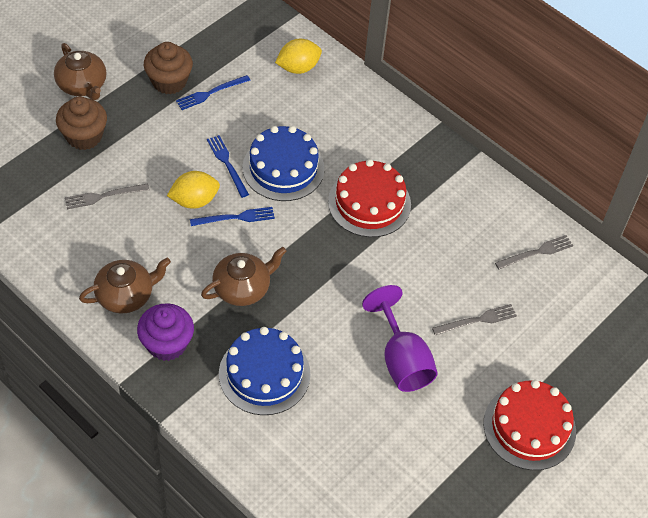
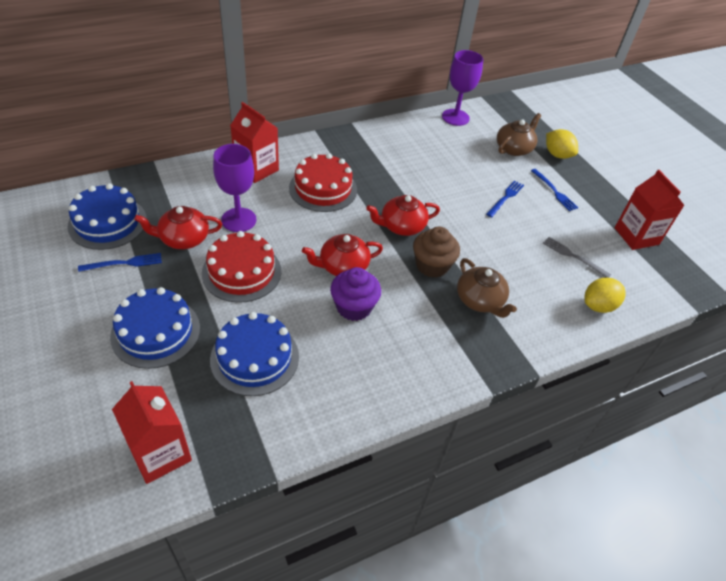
blue cake: [219,327,310,415] [243,126,325,201] = 2 -> [67,183,147,250] [110,287,200,369] [210,312,299,396] = 3
brown cupcake: [56,96,107,150] [144,42,193,94] = 2 -> [413,227,460,278] = 1
brown teapot: [54,43,107,100] [79,258,171,314] [201,247,287,306] = 3 -> [457,258,517,318] [497,113,542,156] = 2
grey fork: [65,183,150,209] [432,304,517,335] [495,235,573,269] = 3 -> [543,237,611,278] = 1
purple goblet: [362,285,438,392] = 1 -> [213,144,257,232] [442,50,483,126] = 2
red carton: none = 0 -> [112,381,192,484] [230,102,279,183] [615,170,685,250] = 3
red teapot: none = 0 -> [134,206,222,249] [302,234,383,276] [366,195,440,236] = 3

